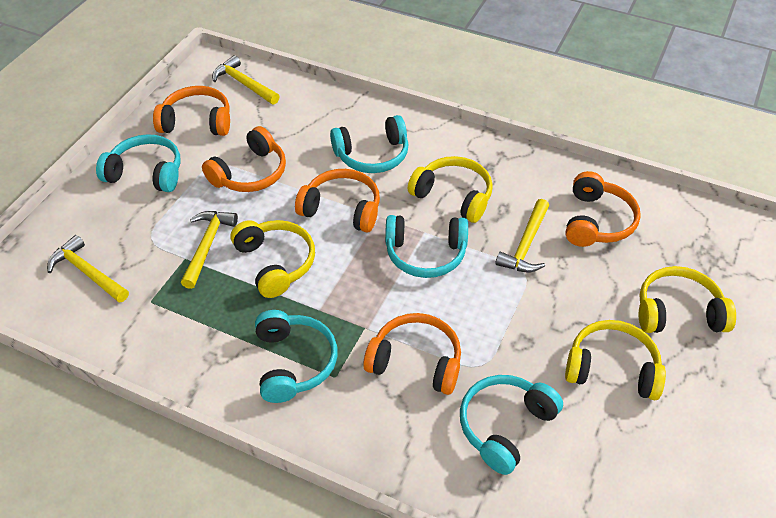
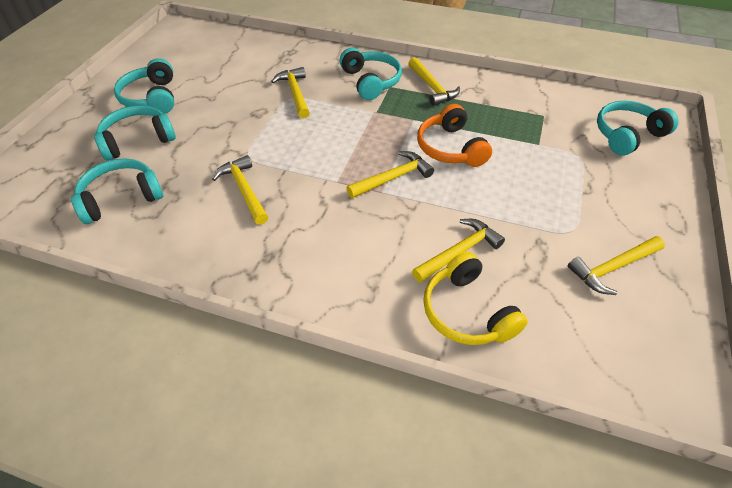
orange headphones: [153,86,230,136] [202,126,286,192] [295,169,380,233] [363,313,461,395] [565,171,641,247] = 5 -> [417,104,492,167] = 1
yellow hammer: [47,235,129,303] [181,211,238,289] [212,55,280,104] [495,199,549,273] = 4 -> [212,155,268,225] [271,67,310,118] [347,151,434,198] [409,57,460,106] [412,219,505,283] [568,236,665,295] = 6
yellow headphones: [231,220,315,298] [408,156,493,223] [565,320,666,400] [639,266,736,333] = 4 -> [423,252,528,345] = 1

